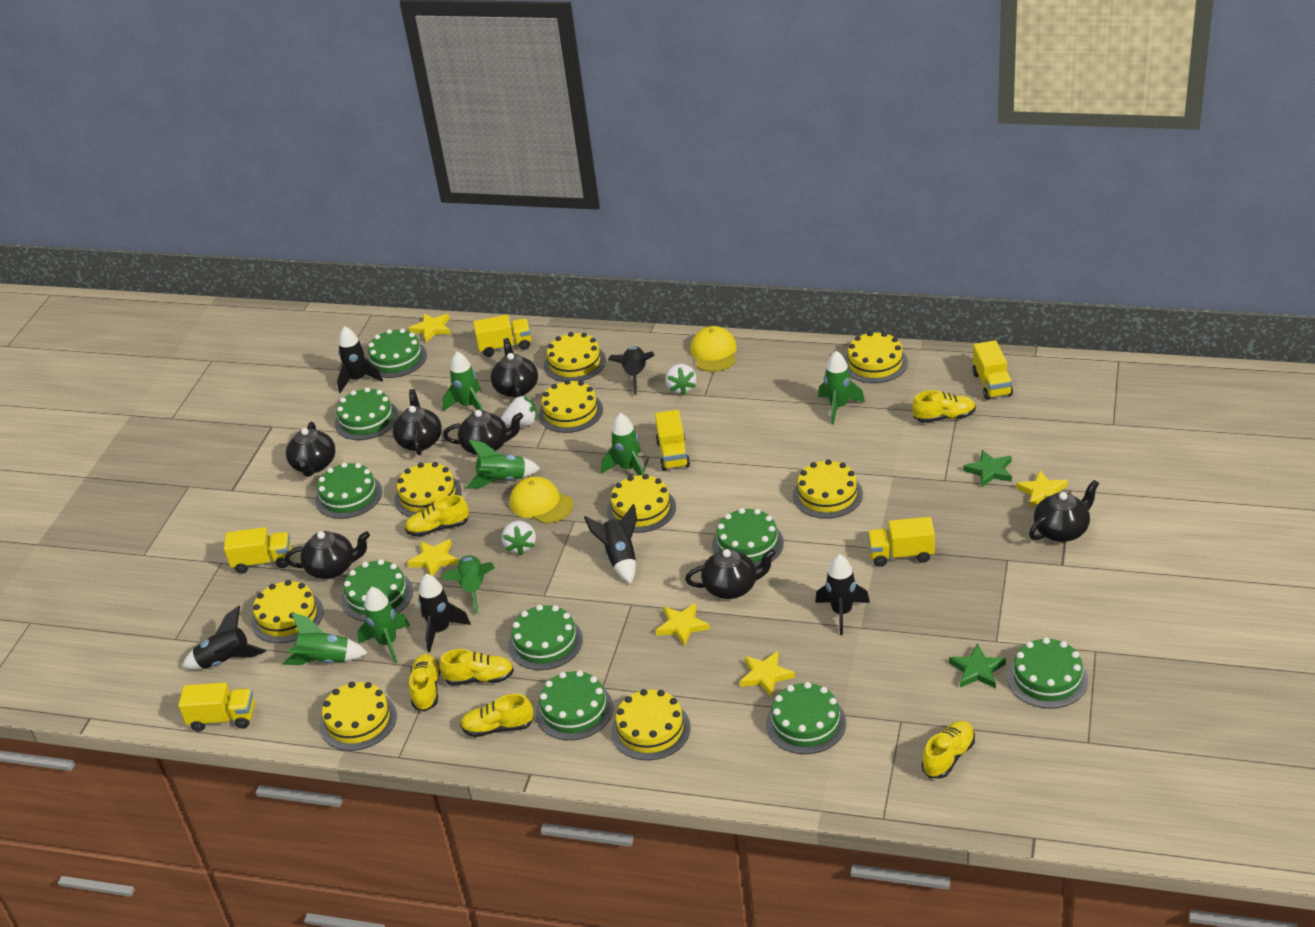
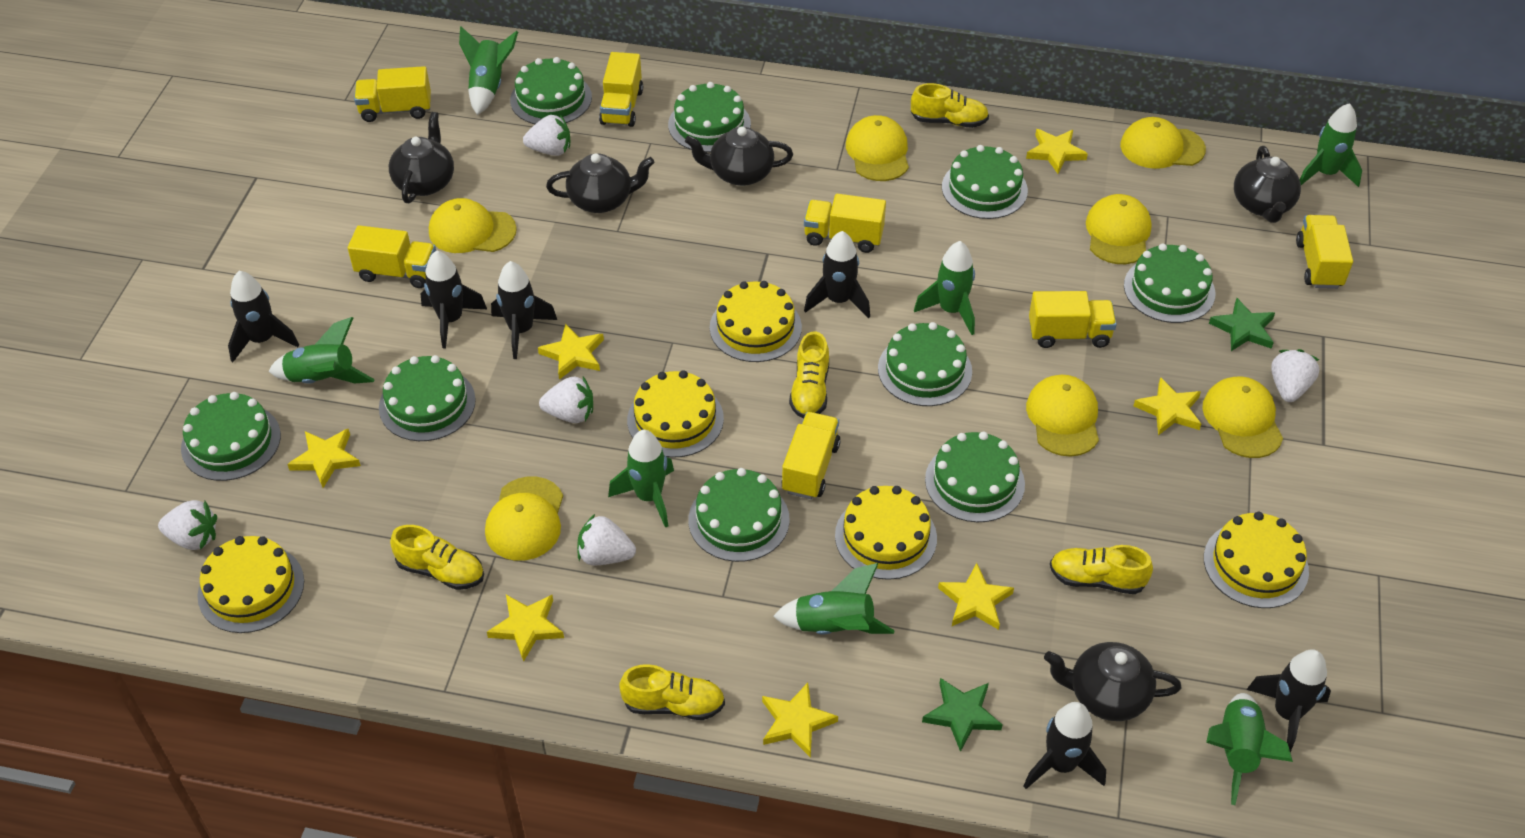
black teapot: [285,531,370,579] [286,421,335,477] [393,389,442,455] [443,410,523,455] [491,338,538,398] [685,549,776,599] [1029,480,1099,542] = 7 -> [389,112,454,203] [546,153,655,213] [685,126,793,186] [1044,642,1181,721] [1234,146,1301,223] = 5
white strawberry: [501,395,537,427] [502,521,536,556] [665,364,696,396] = 3 -> [158,500,217,550] [523,115,570,156] [539,376,593,423] [577,514,636,565] [1271,349,1319,402] = 5
yellow cake: [251,580,323,643] [320,682,397,751] [394,462,462,517] [539,380,603,433] [544,332,606,382] [607,474,676,533] [611,689,691,760] [793,459,863,519] [844,331,908,383] = 9 -> [197,536,304,633] [627,370,724,458] [710,281,802,362] [835,486,937,580] [1204,512,1309,608] = 5
yellow cap: [510,476,573,524] [690,326,737,372] = 2 -> [429,198,517,253] [485,477,563,561] [846,115,909,181] [1026,375,1099,457] [1086,194,1152,264] [1120,117,1206,169] [1202,377,1283,458] = 7
yellow shoe: [404,495,469,537] [409,654,441,712] [439,649,514,686] [460,694,534,737] [912,390,976,423] [922,721,975,779] = 6 -> [390,525,484,590] [619,664,725,720] [789,331,829,418] [911,83,989,128] [1050,545,1153,594] = 5
yellow star: [407,539,458,576] [409,313,451,342] [656,603,710,646] [740,651,795,696] [1016,470,1068,508] = 5 -> [287,429,361,488] [487,595,564,662] [538,323,604,380] [762,683,838,758] [938,563,1014,630] [1026,129,1088,174] [1134,377,1201,435] = 7
yellow truck: [178,682,255,731] [224,527,292,574] [473,315,531,357] [655,410,690,471] [867,517,935,567] [972,340,1013,400] = 6 -> [348,225,436,288] [354,66,431,122] [599,52,643,127] [781,412,841,499] [804,194,886,253] [1029,291,1117,348] [1296,215,1353,289] = 7

